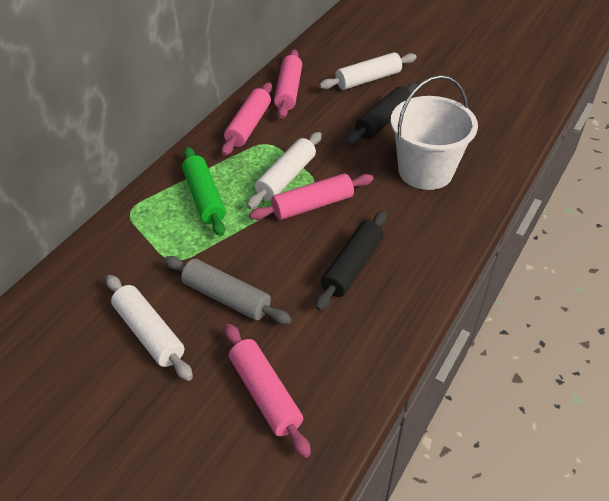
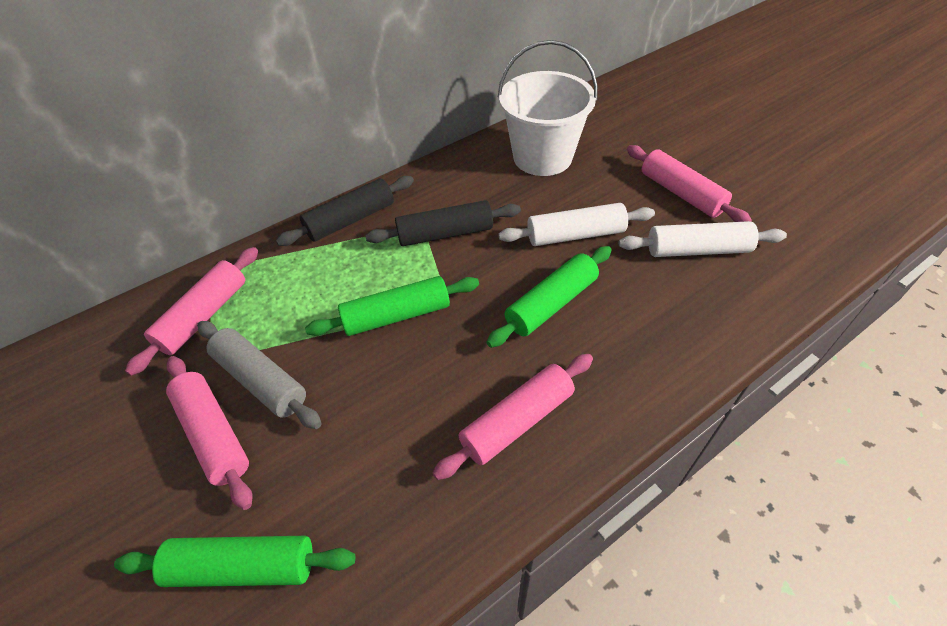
green rolling pin: [182,147,226,236] = 1 -> [114,536,355,587] [305,276,479,336] [487,246,612,348] = 3
white rolling pin: [106,275,193,381] [247,132,322,209] [319,52,417,90] = 3 -> [498,203,655,246] [619,221,787,257] = 2

